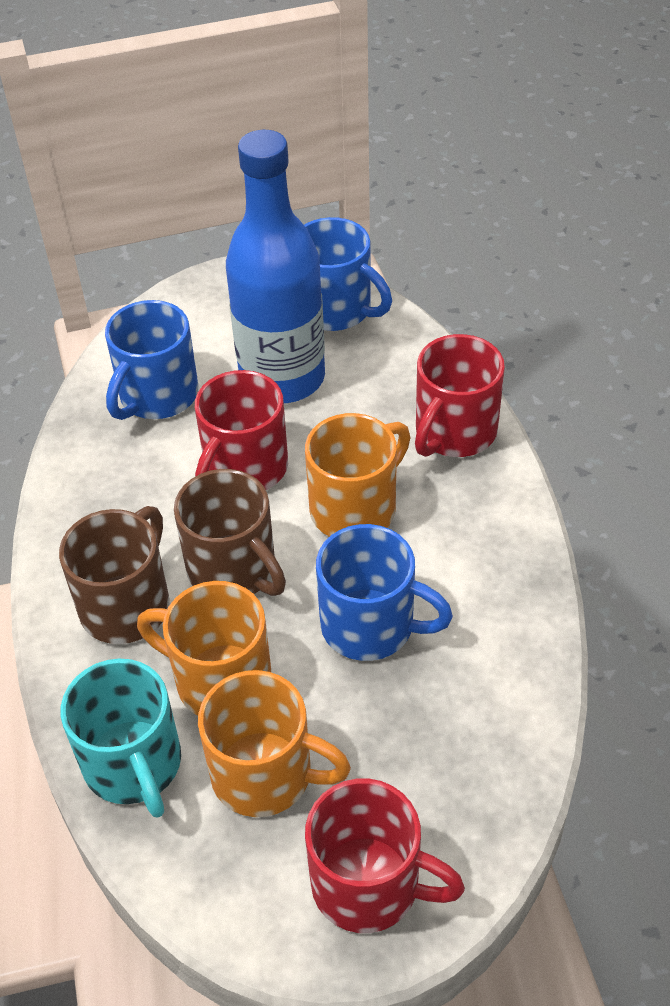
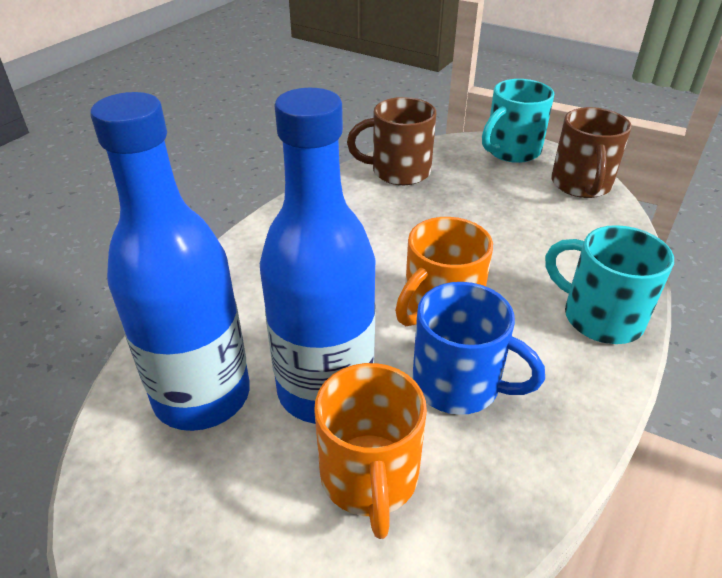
blue bottle: [226,130,325,403] = 1 -> [90,92,250,431] [260,88,376,424] = 2
blue mug: [105,300,198,420] [304,217,392,331] [316,524,453,661] = 3 -> [412,282,545,415] = 1
orange mug: [137,581,272,716] [198,670,351,817] [305,413,411,537] = 3 -> [314,363,427,539] [395,217,493,326] = 2
red mug: [195,370,288,490] [305,778,465,933] [415,334,505,457] = 3 -> none = 0
turquoise mug: [61,659,181,818] = 1 -> [482,79,554,163] [545,225,674,344] = 2

